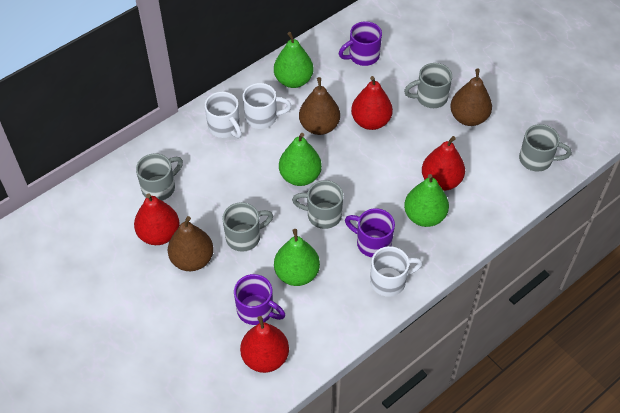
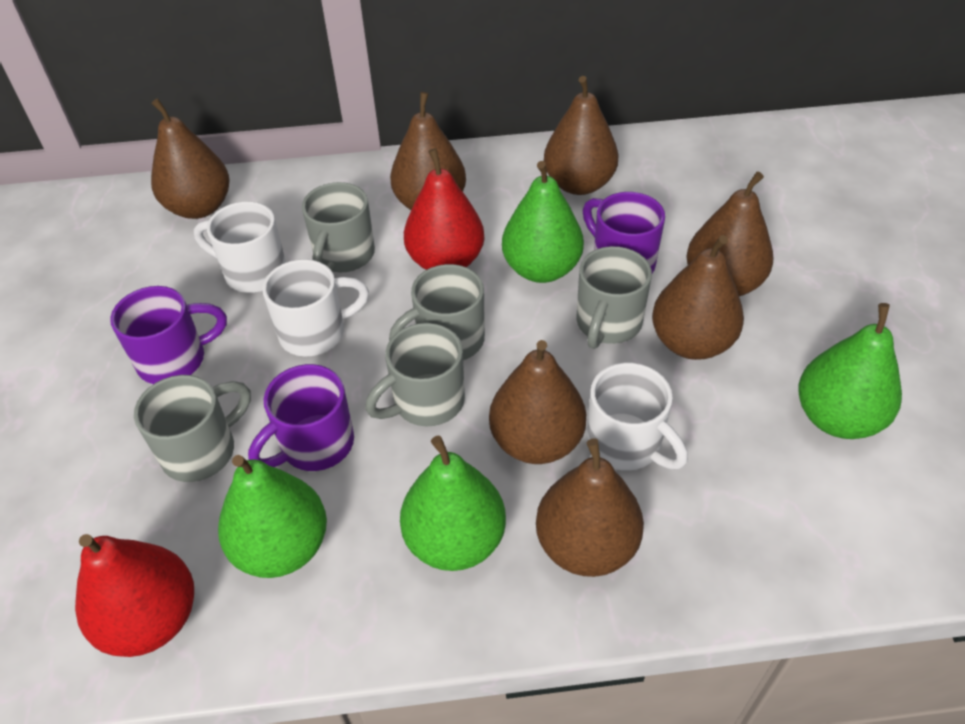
brown pear: [168,216,214,271] [299,77,340,135] [450,69,492,126] = 3 -> [151,99,230,219] [390,92,466,210] [489,340,586,464] [536,439,644,577] [544,76,619,195] [652,235,744,360] [686,172,773,296] = 7
red pear: [134,193,180,245] [240,316,289,373] [351,76,393,130] [422,136,465,191] = 4 -> [75,534,194,657] [404,148,485,270] = 2

